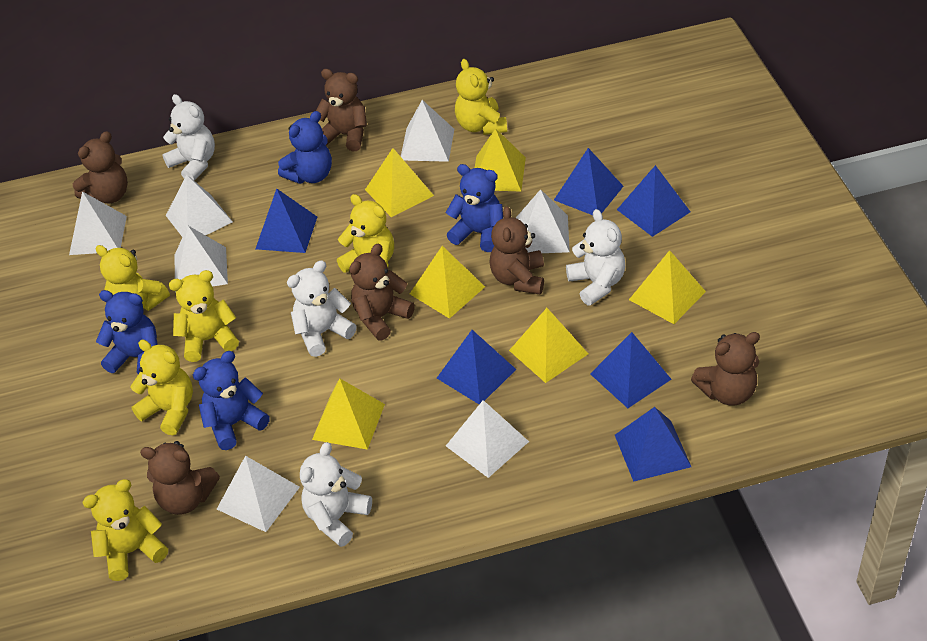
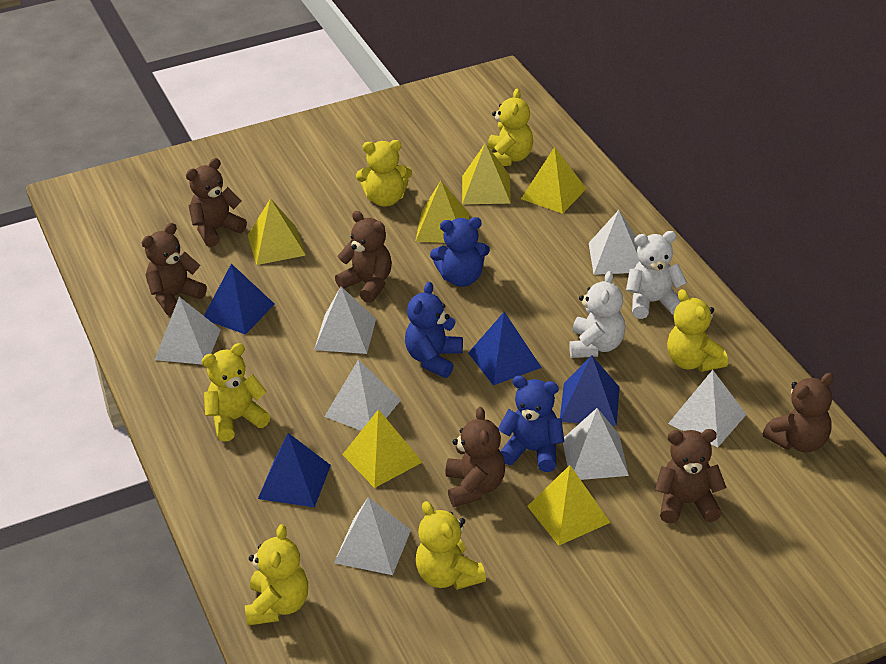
blue pyramid: [255,189,317,253] [437,330,516,404] [554,148,624,215] [590,332,672,408] [615,407,691,482] [617,165,690,237] = 6 -> [204,264,275,335] [258,433,331,507] [468,312,542,385] [560,355,620,426] = 4
blue teddy bear: [96,290,158,374] [193,351,270,450] [278,111,332,184] [445,164,503,252] = 4 -> [405,282,463,378] [430,217,490,287] [498,376,564,472] = 3
white teddy bear: [162,94,215,180] [287,261,357,357] [300,442,372,547] [566,209,625,306] = 4 -> [569,271,625,358] [626,231,687,319] = 2

